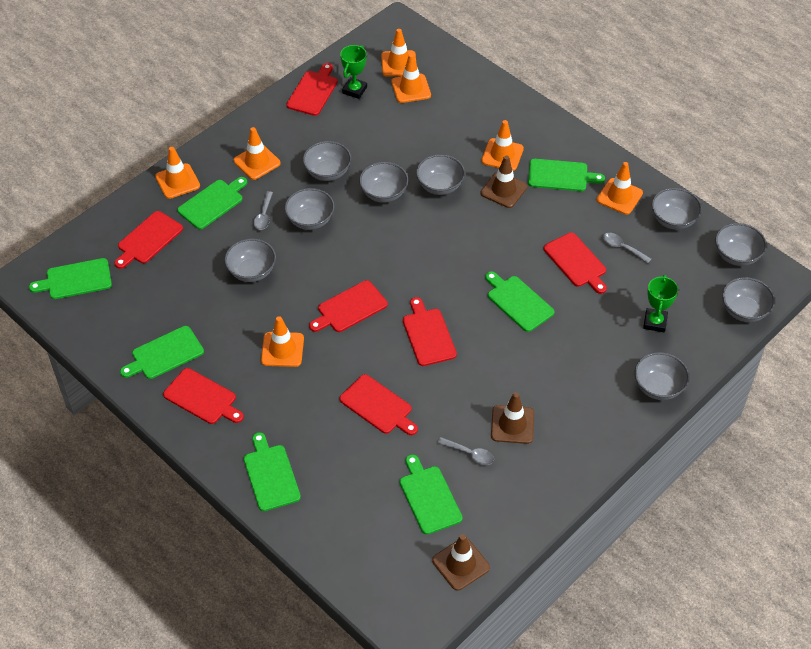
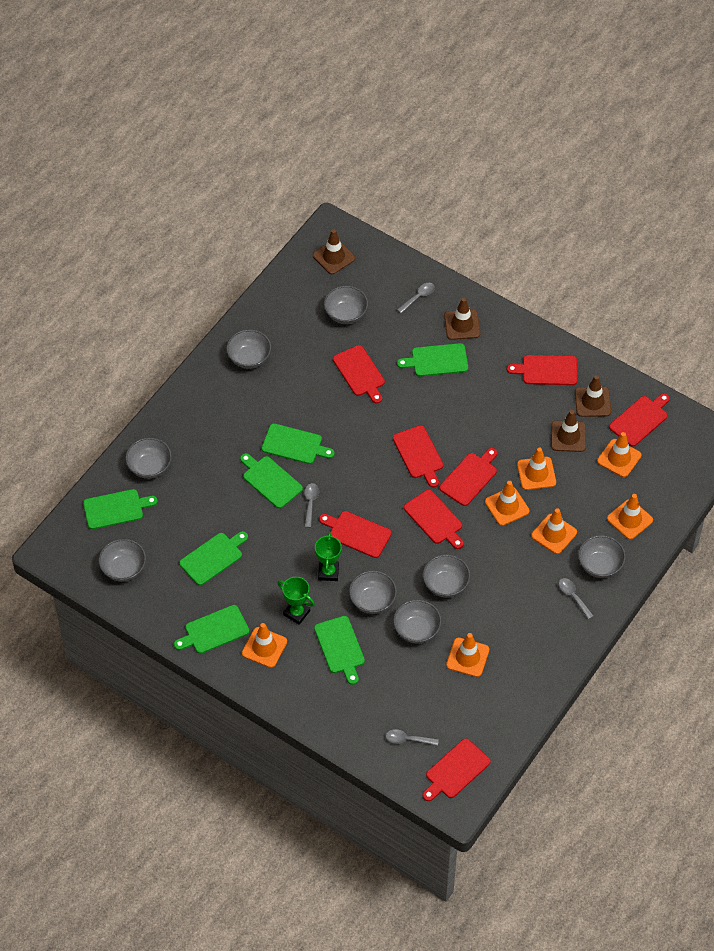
brown traffic cone: [432,534,490,591] [481,155,527,208] [491,392,534,444] = 3 -> [313,229,355,274] [444,298,480,340] [551,410,586,452] [575,375,611,417] = 4
grey bowl: [224,239,276,282] [285,188,334,230] [303,141,351,181] [359,162,408,203] [416,155,465,195] [634,352,689,400] [652,188,702,230] [715,223,767,266] [722,277,775,322] = 9 -> [99,539,146,582] [125,438,172,479] [226,330,271,369] [324,286,368,324] [349,571,397,614] [393,600,441,643] [423,555,470,598] [578,535,626,578] = 8
grey spoon: [254,191,273,230] [438,437,494,465] [603,233,651,263] = 3 -> [304,483,319,528] [386,729,439,746] [397,283,435,313] [559,578,593,619] = 4
red cutting board: [115,211,183,269] [163,368,244,424] [286,63,337,116] [309,280,388,332] [340,374,418,435] [403,297,457,366] [543,232,607,294] = 7 -> [319,511,392,558] [333,345,385,403] [393,425,443,488] [404,490,464,549] [423,738,491,801] [439,448,497,506] [507,355,577,385] [609,393,670,447] = 8

